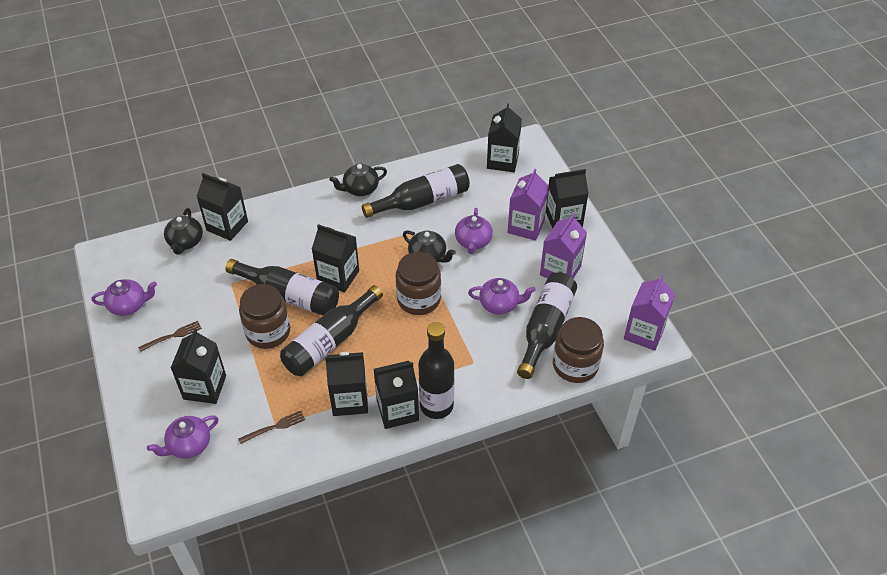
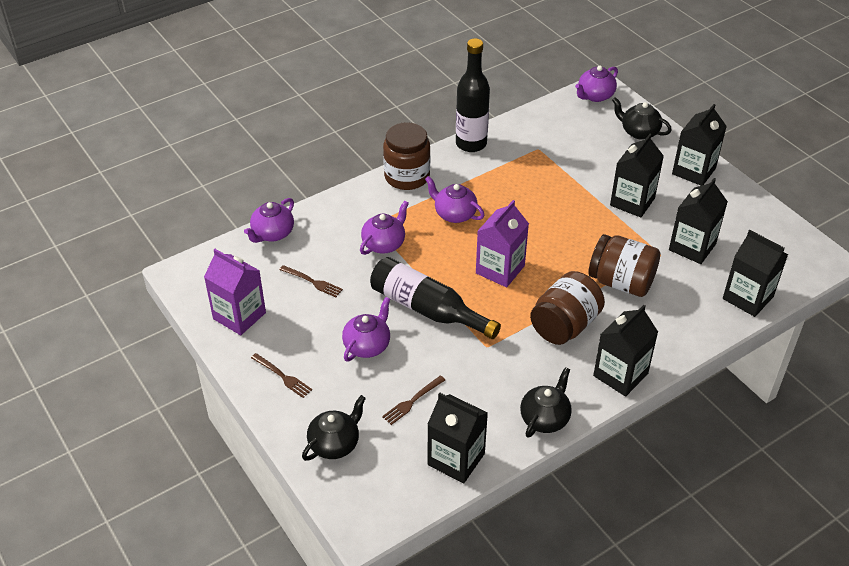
black bottle: [225,259,339,315] [280,285,383,376] [362,164,470,218] [418,322,454,419] [517,273,577,379] = 5 -> [370,257,501,339] [456,38,490,152] = 2
black carton: [171,329,226,404] [196,173,248,241] [312,224,359,292] [325,352,368,416] [374,361,419,429] [487,103,522,172] [546,169,589,228] = 7 -> [427,393,488,483] [593,305,658,397] [610,134,664,218] [669,178,728,264] [672,104,727,186] [723,230,788,317] = 6
brown fork: [138,321,202,352] [238,411,305,444] = 2 -> [251,353,312,398] [279,265,343,297] [382,375,445,425] = 3
purple carton: [507,169,549,241] [540,214,587,279] [624,275,675,351] = 3 -> [204,249,266,335] [476,200,529,287] = 2
purple teapot: [92,279,157,316] [147,416,218,459] [455,208,493,254] [468,278,536,314] = 4 -> [244,198,294,243] [342,297,390,362] [360,201,409,255] [425,176,484,223] [575,66,618,102] = 5

